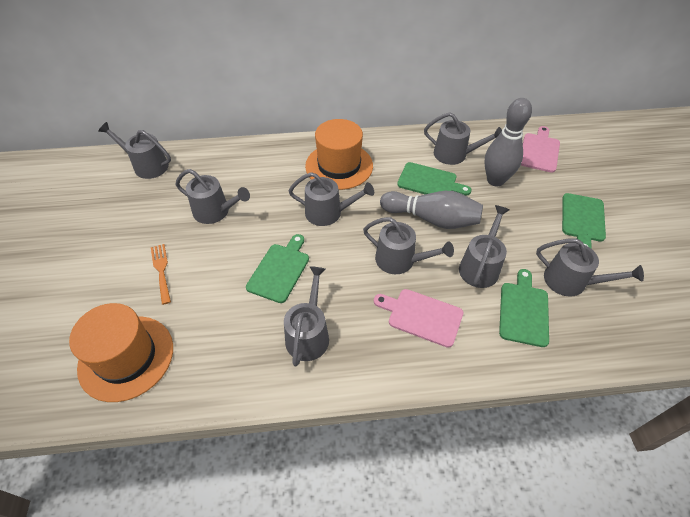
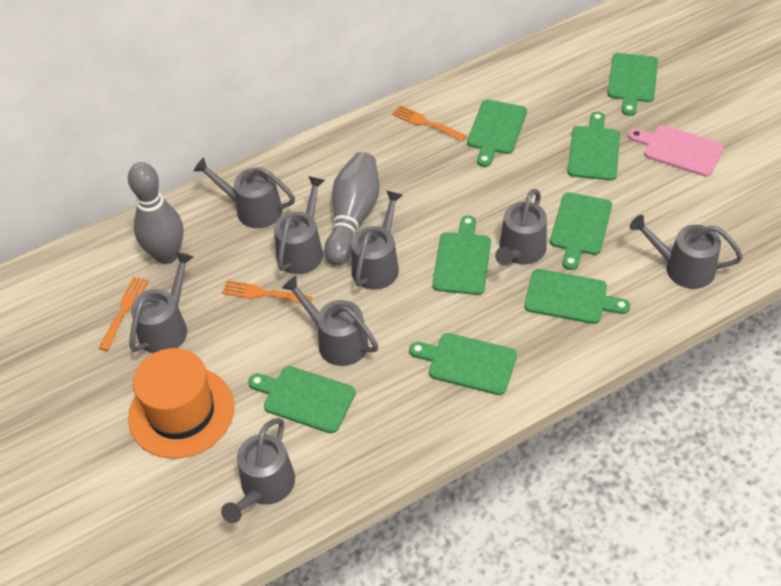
green cutting board: [246,234,309,303] [397,162,471,195] [499,269,549,347] [562,193,606,249] = 4 -> [248,366,356,433] [409,333,517,395] [432,215,491,295] [467,100,527,167] [524,269,630,324] [550,192,612,270] [567,112,620,181] [608,53,658,116] = 8
orange fork: [151,244,171,305] = 1 -> [99,277,149,351] [222,280,312,303] [392,105,466,141] = 3
orange hat: [69,303,173,402] [305,119,373,190] = 2 -> [128,348,234,459] = 1
pink cutting board: [374,289,463,348] [521,126,560,173] = 2 -> [628,125,724,177] = 1

